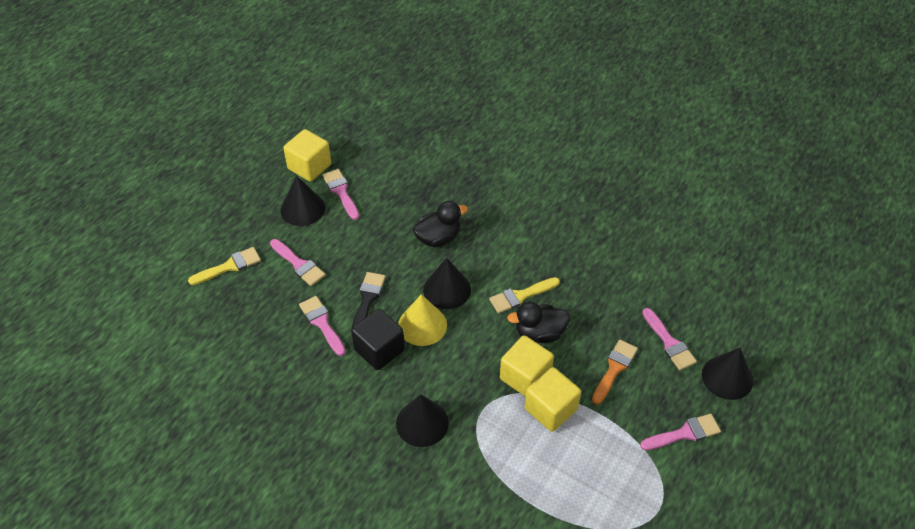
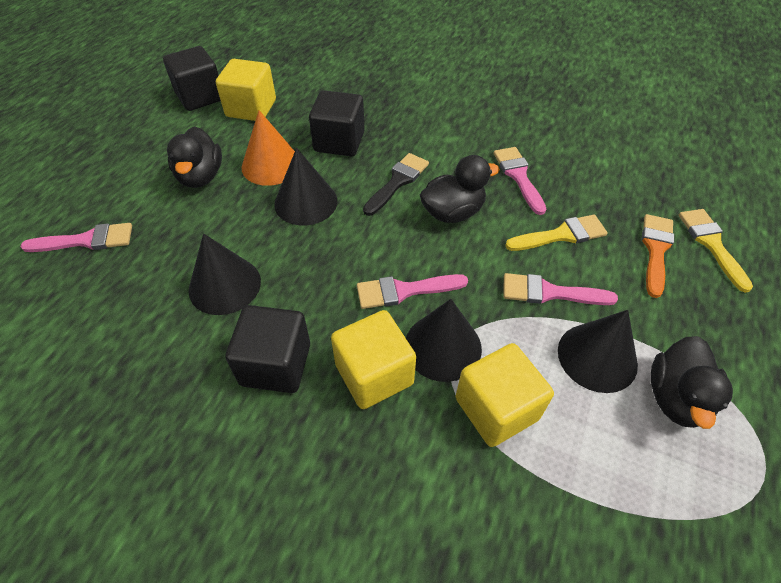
black cube: [351,309,405,370] = 1 -> [163,46,221,111] [225,305,310,393] [309,90,365,157] = 3
black duck: [413,201,468,247] [507,302,570,343] = 2 -> [167,127,222,188] [420,155,500,223] [651,336,733,429] = 3
orange cone: none = 0 -> [241,110,295,186] = 1
pink brush: [270,239,325,286] [299,296,346,356] [322,169,359,220] [640,413,721,450] [642,308,697,370] = 5 -> [20,223,132,252] [357,274,468,309] [494,147,546,215] [503,273,618,305] = 4
yellow cone: [398,294,447,346] = 1 -> none = 0

